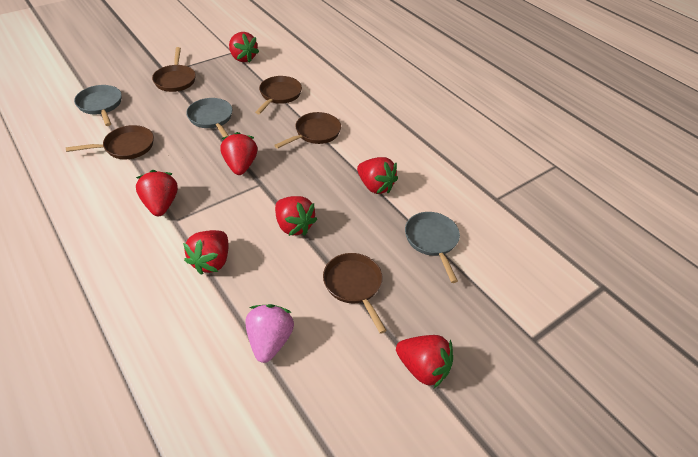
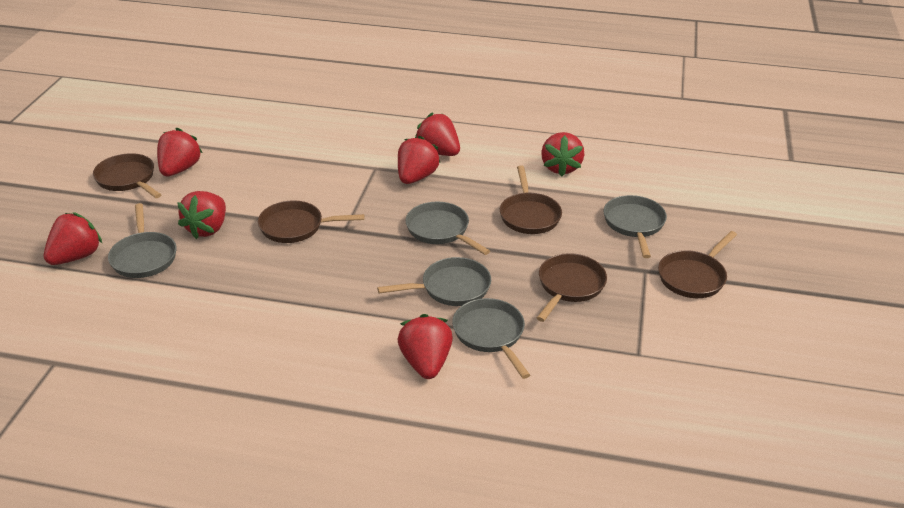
grey pan: [74,85,122,126] [186,98,232,137] [405,212,460,283] = 3 -> [108,203,177,278] [377,257,491,306] [406,201,490,255] [452,298,530,379] [604,195,667,258] = 5
pink strawberry: [246,304,294,363] = 1 -> none = 0

